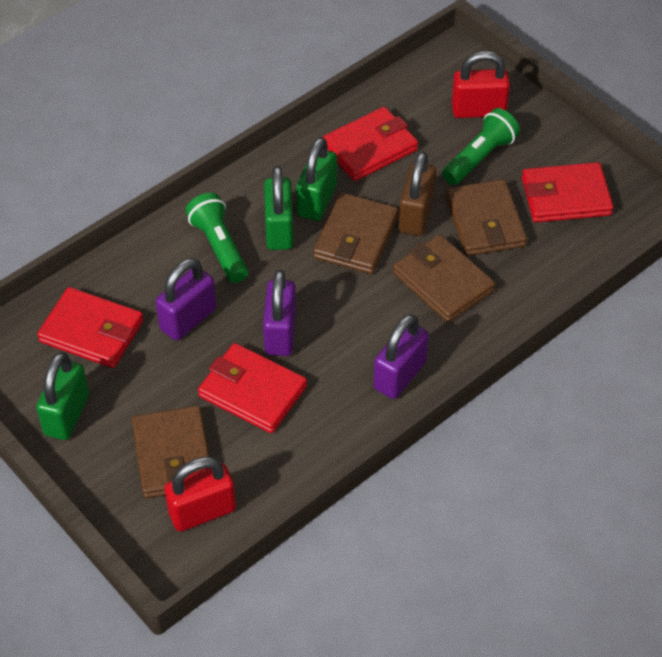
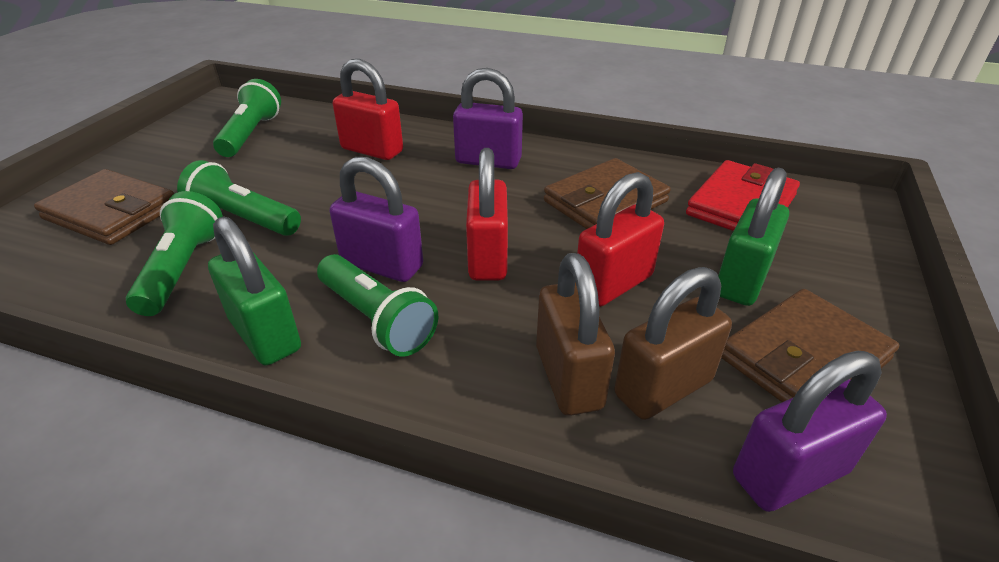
brown padlock: [399,152,436,236] = 1 -> [536,253,615,416] [614,267,732,420] = 2
brown wallet: [132,406,210,498] [313,193,399,274] [393,234,495,322] [445,179,527,256] = 4 -> [34,169,174,245] [544,158,671,229] [721,289,899,402] = 3
green flashlight: [186,193,248,283] [442,108,520,185] = 2 -> [126,191,223,316] [177,160,301,236] [213,79,281,157] [317,254,438,357] = 4
green padlock: [36,352,89,440] [264,166,293,250] [296,137,337,221] = 3 -> [208,216,301,365] [718,168,789,306] = 2
red padlock: [164,457,236,532] [452,51,510,118] = 2 -> [333,59,403,160] [466,148,508,281] [577,172,664,307] = 3
red wallet: [37,287,144,368] [198,343,307,433] [322,107,418,181] [522,162,614,222] = 4 -> [686,160,800,231] = 1

